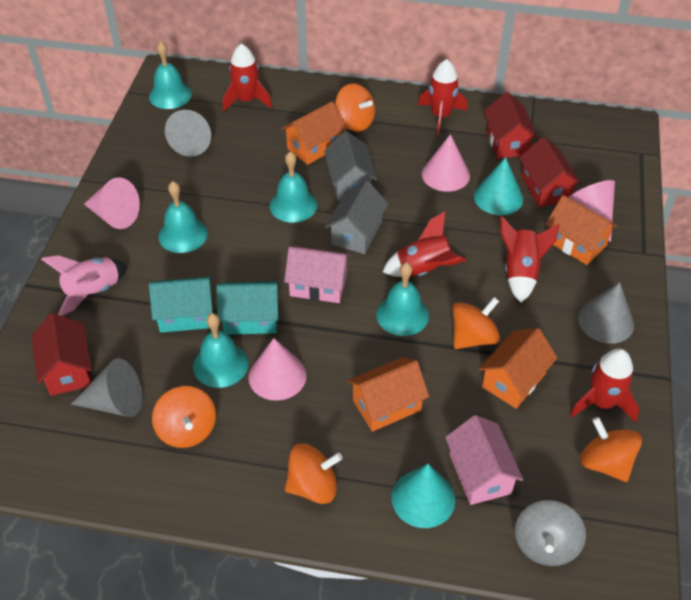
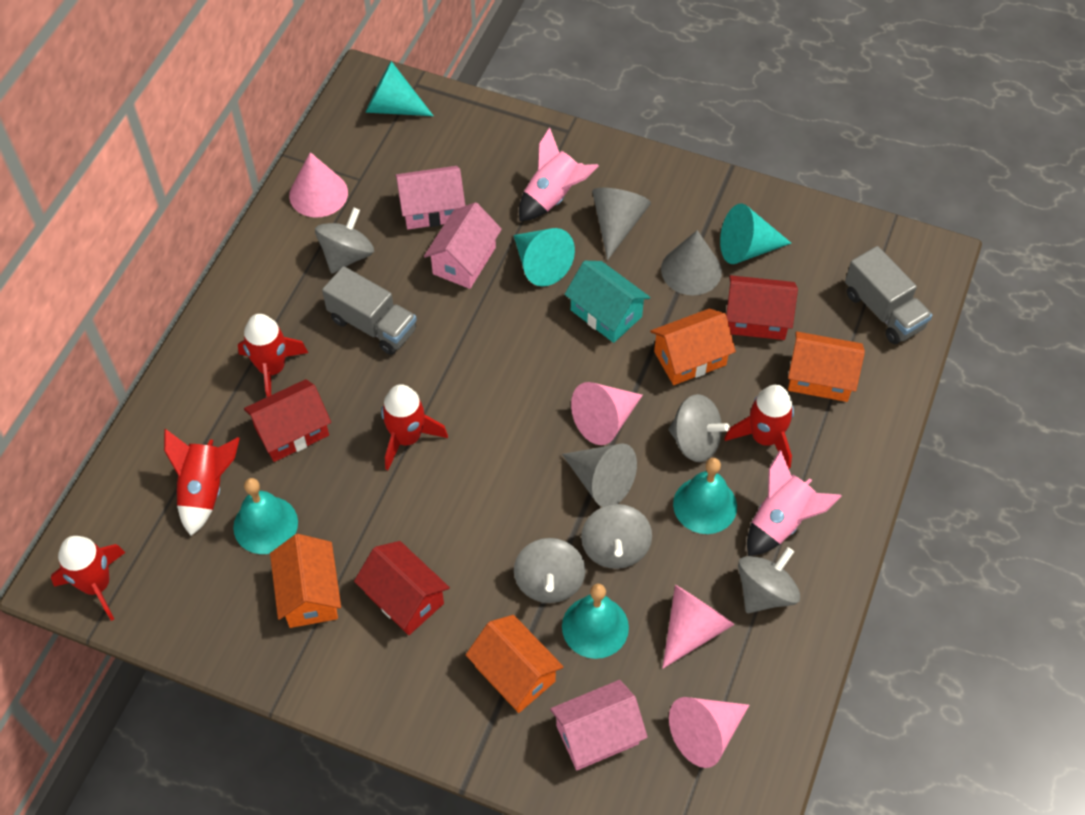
grey house: [324,131,377,201] [325,181,388,254] = 2 -> none = 0
grey spinning top: [515,500,586,566] = 1 -> [315,208,374,274] [514,538,586,603] [581,504,652,569] [668,394,730,462] [738,547,800,613] = 5
grey truck: none = 0 -> [322,266,417,355] [845,246,932,344] = 2
orange spinning top: [152,386,216,448] [285,443,343,504] [335,83,375,132] [452,297,500,349] [580,417,642,482] = 5 -> none = 0
pink house: [284,246,350,303] [445,415,523,505] = 2 -> [395,166,465,229] [424,202,502,289] [550,680,648,770] = 3
pink rocket: [41,255,127,316] = 1 -> [519,127,599,221] [747,450,842,556] = 2
turquoise bell: [149,42,192,109] [158,181,208,253] [193,313,249,388] [270,151,317,223] [376,262,429,336] = 5 -> [233,478,298,554] [562,584,629,659] [673,458,737,534] = 3
turquoise cone: [391,464,455,528] [474,157,523,215] = 2 -> [366,61,433,116] [514,228,575,287] [720,204,791,264] = 3
turquoise house: [149,276,213,333] [217,281,279,335] = 2 -> [564,261,651,343] = 1

